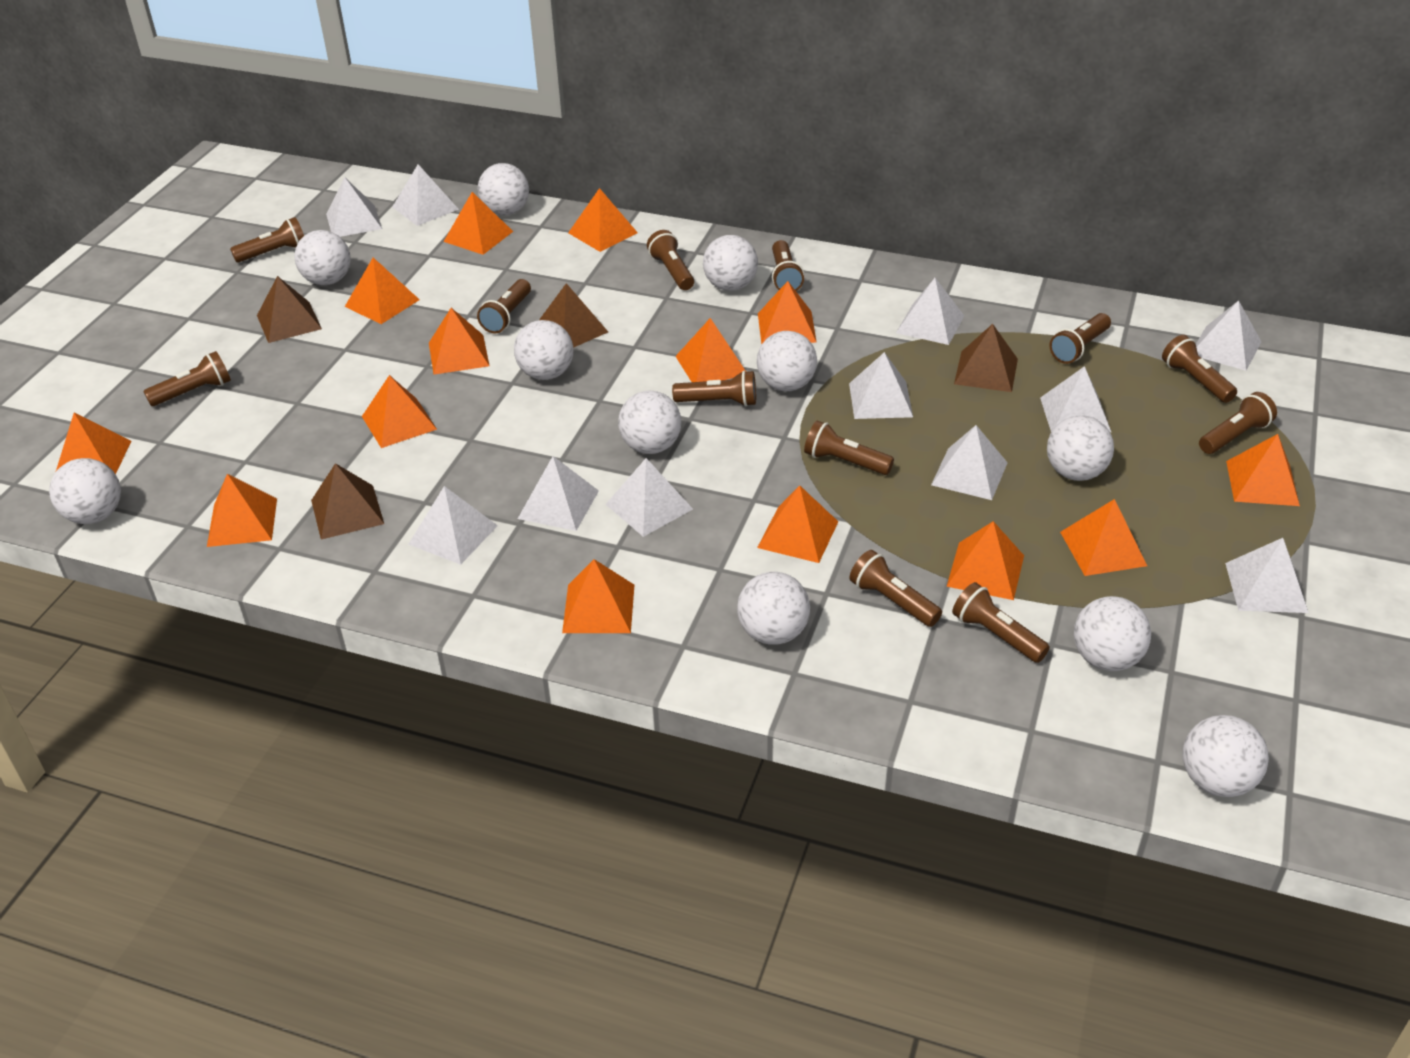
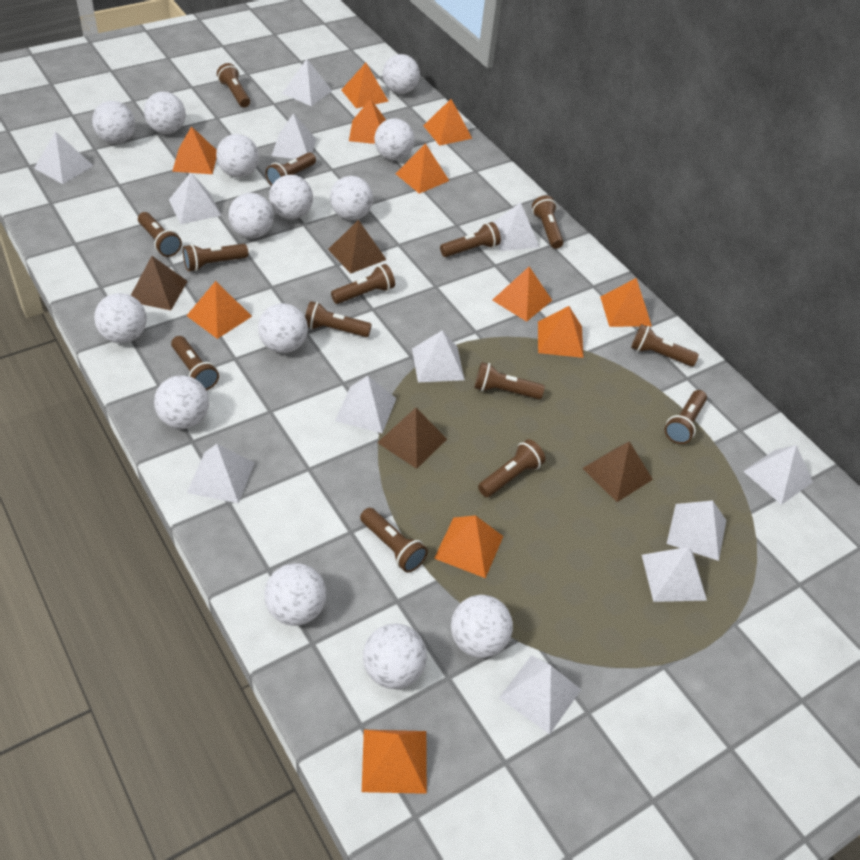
brown flashlight: [143,351,231,406] [230,217,304,263] [477,279,531,333] [647,230,694,290] [672,370,756,407] [772,240,804,291] [804,421,894,475] [850,550,942,627] [952,582,1050,663] [1049,313,1111,364] [1162,335,1237,403] [1199,392,1277,454] = 12 -> [138,212,182,257] [171,336,219,390] [183,244,248,272] [217,63,250,107] [266,152,316,185] [305,301,372,337] [331,264,395,304] [360,508,428,573] [440,222,501,257] [475,362,545,399] [478,439,545,497] [532,195,563,249] [631,324,699,367] [665,390,707,444] = 14
orange pyramid: [56,413,131,474] [207,474,277,547] [345,258,420,324] [362,375,437,448] [429,308,490,375] [444,192,513,255] [562,559,634,633] [568,188,638,252] [675,318,745,382] [757,485,838,563] [758,281,817,344] [946,521,1024,600] [1060,499,1147,576] [1226,434,1300,506] = 14 -> [172,126,217,174] [187,281,252,339] [341,63,389,109] [349,99,386,144] [362,730,427,794] [395,143,449,194] [423,99,472,146] [434,515,503,578] [492,267,552,322] [538,306,584,358] [600,278,652,327] = 11
white ball: [49,458,121,524] [294,230,351,285] [478,163,529,216] [514,320,573,380] [618,391,681,454] [703,235,758,291] [737,572,810,645] [757,331,817,391] [1047,415,1114,481] [1074,596,1151,671] [1183,715,1269,797] = 11 -> [92,101,135,144] [94,293,147,343] [144,92,186,134] [154,375,209,429] [216,134,259,177] [229,193,274,238] [258,303,308,353] [264,563,326,626] [269,175,313,219] [330,176,373,220] [363,623,427,689] [374,118,415,160] [383,54,420,94] [451,595,513,658] = 14
white pyramid: [326,177,382,237] [392,164,459,226] [409,486,498,565] [518,456,599,531] [605,458,693,537] [849,352,913,419] [896,278,964,345] [931,425,1008,500] [1040,366,1111,432] [1196,300,1261,371] [1225,538,1309,613] = 11 -> [34,131,94,184] [169,173,222,224] [187,444,255,503] [272,113,316,159] [282,59,332,106] [335,376,397,433] [412,330,465,382] [494,202,540,251] [499,655,581,734] [642,547,707,602] [667,500,726,561] [743,445,813,505] = 12

